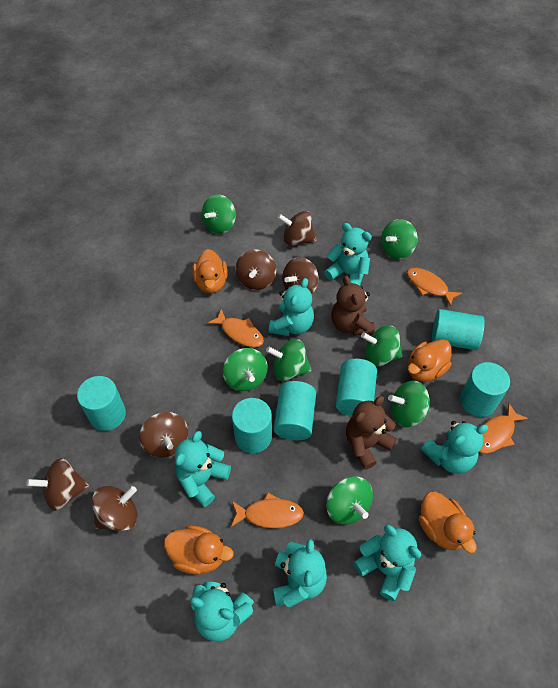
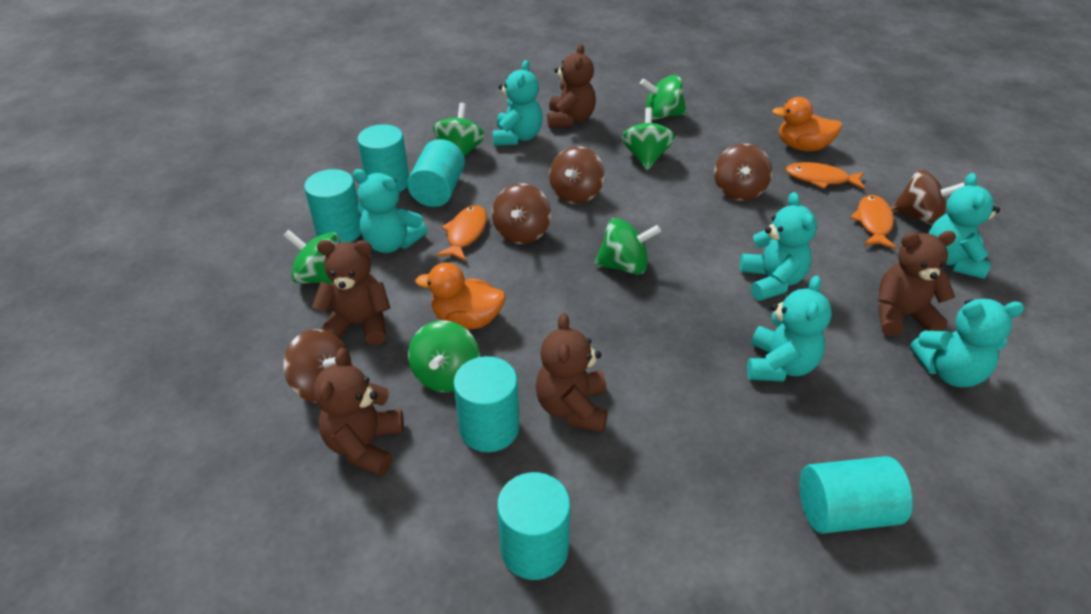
brown spinning top: [27,458,89,511] [92,486,137,531] [139,412,188,458] [235,249,276,290] [278,211,316,246] [282,257,319,294] = 6 -> [283,329,352,403] [492,184,551,244] [549,146,604,204] [714,144,772,201] [891,170,965,225] = 5
brown teddy bear: [331,276,375,336] [346,396,397,470] = 2 -> [312,240,390,345] [314,348,404,476] [536,313,608,433] [547,44,596,128] [878,231,956,336] = 5
green spinning top: [202,194,236,234] [223,348,268,391] [266,339,311,381] [326,476,373,524] [361,325,403,367] [381,219,418,260] [388,381,430,427] = 7 -> [283,230,340,284] [408,320,480,392] [433,103,485,157] [595,218,661,275] [621,107,675,170] [640,75,687,120] = 6
orange duck: [164,525,234,575] [192,249,228,294] [408,339,452,382] [419,491,476,553] = 4 -> [415,263,505,329] [772,97,842,151] = 2
orange fish: [207,309,264,347] [231,493,304,528] [407,268,462,307] [479,403,528,454] = 4 -> [436,205,487,261] [786,162,865,190] [850,195,897,249] = 3
turquoise teddy bear: [175,431,231,507] [189,582,254,642] [269,278,314,336] [273,539,327,607] [324,223,372,286] [353,525,421,601] [421,421,488,474] = 7 -> [353,169,427,253] [492,60,543,146] [740,192,817,301] [747,275,832,381] [910,299,1024,387] [928,173,1000,279] = 6

